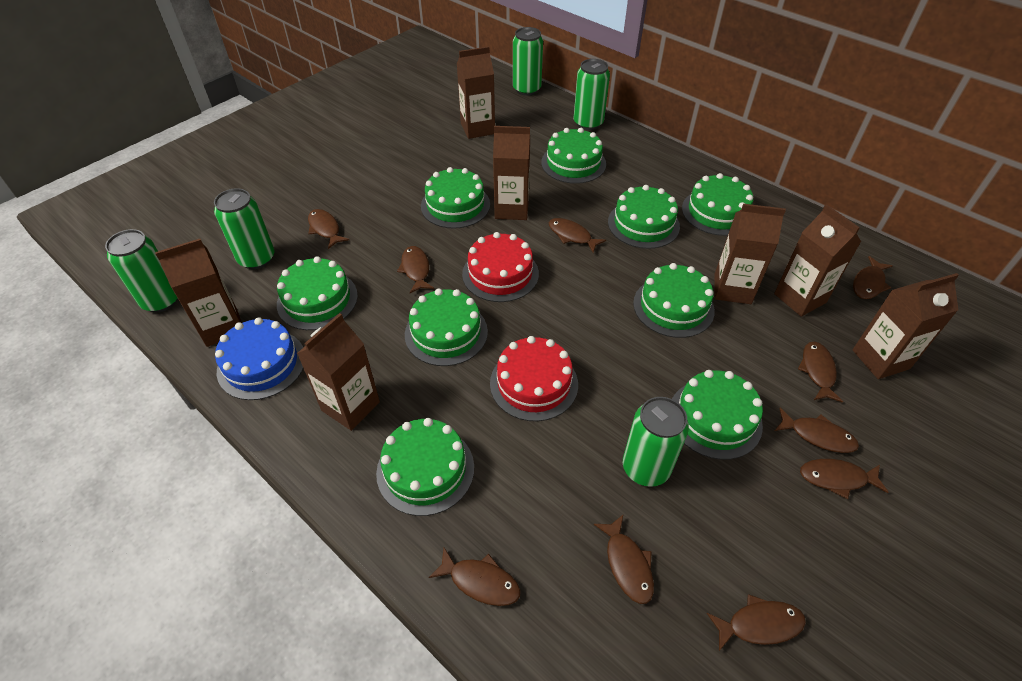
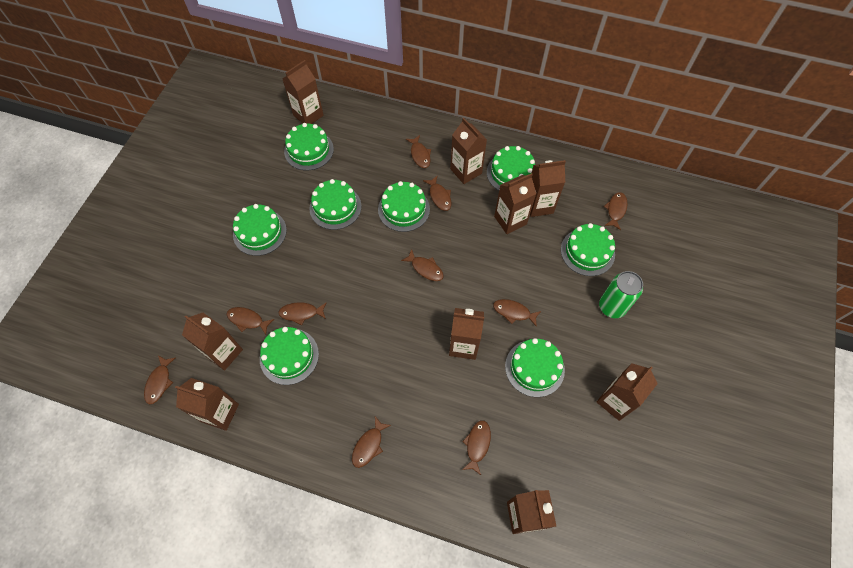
blue cake: [215,317,303,400] = 1 -> none = 0
brown carton: [155,239,242,347] [297,313,380,431] [457,46,495,139] [493,126,530,220] [714,204,786,304] [774,204,861,317] [853,273,959,379] = 7 -> [175,378,239,431] [182,313,243,371] [282,60,324,124] [449,308,484,360] [450,118,487,184] [494,173,536,234] [507,490,556,534] [530,160,566,217] [597,363,658,421] = 9
green cake: [277,256,358,330] [376,418,474,516] [405,288,488,366] [421,167,490,229] [541,128,606,184] [608,185,680,249] [633,263,715,338] [672,370,763,460] [682,173,753,236] = 9 -> [233,204,287,256] [260,327,319,385] [284,123,334,170] [309,179,362,230] [378,181,430,232] [487,146,535,190] [505,338,565,397] [561,223,615,276] = 8
green can: [105,229,178,312] [214,188,274,269] [513,27,543,96] [574,59,610,130] [623,397,689,487] = 5 -> [599,271,643,318] = 1
red cake: [462,232,539,302] [490,336,578,421] = 2 -> none = 0

